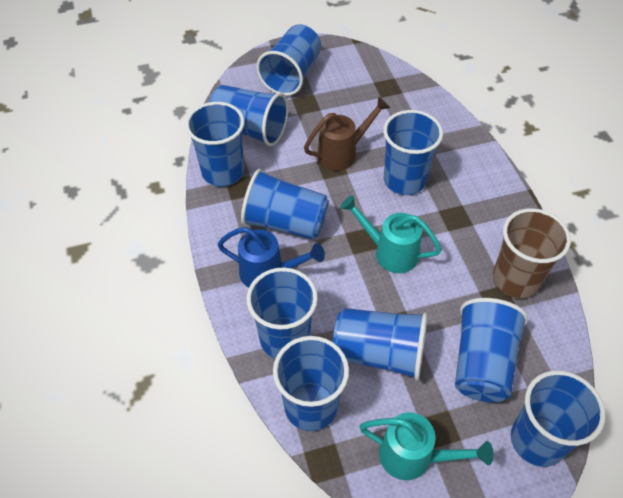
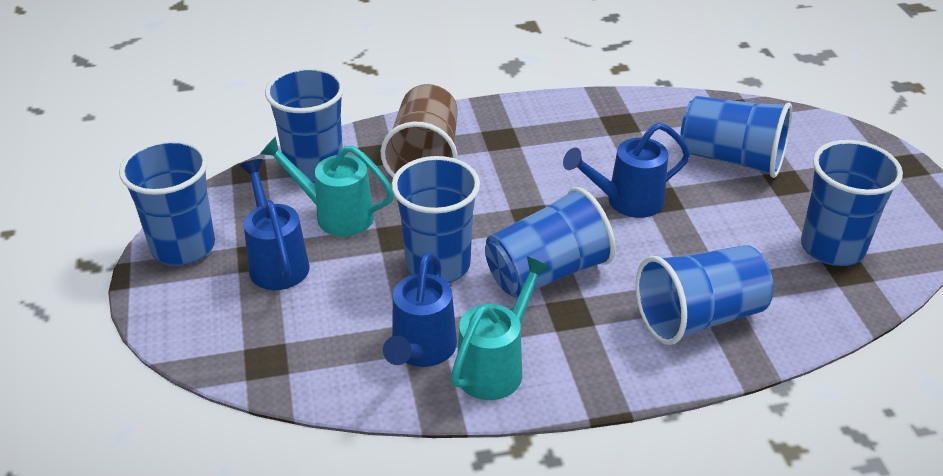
blue cup: [185,102,245,186] [209,85,288,146] [241,169,329,240] [247,267,318,359] [256,24,321,96] [273,336,349,431] [333,308,428,381] [383,110,443,195] [455,298,528,402] [511,370,605,467] = 10 -> [119,139,215,266] [265,67,344,183] [392,156,480,283] [485,187,616,298] [635,245,773,345] [680,96,792,178] [801,140,903,266] = 7
blue watering can: [217,227,325,288] = 1 -> [239,159,310,290] [383,252,457,367] [563,122,690,218] = 3
brown watering can: [304,97,390,171] = 1 -> none = 0

